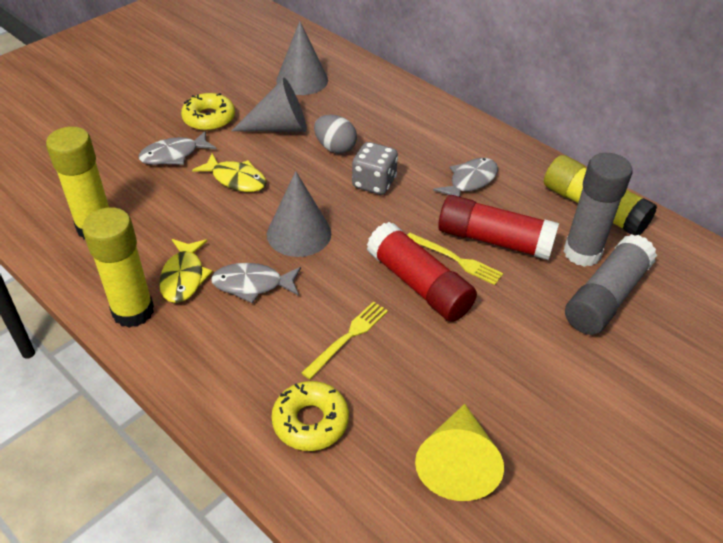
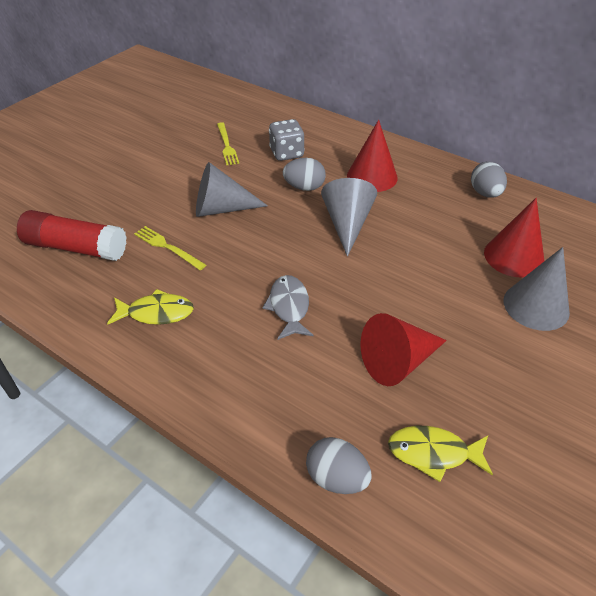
grey egg: [314,115,357,154] = 1 -> [283,158,326,191] [306,437,372,494] [471,162,507,198] = 3
grey fish: [139,131,216,165] [211,263,301,303] [433,158,498,197] = 3 -> [262,275,313,340] = 1
grey glue stick: [563,153,632,267] [565,234,657,335] = 2 -> none = 0
red cone: none = 0 -> [347,120,398,192] [361,313,447,386] [484,198,544,278] = 3
red glue stick: [367,222,477,322] [438,195,559,260] = 2 -> [17,210,127,261] = 1
yellow cone: [415,404,504,501] = 1 -> none = 0
yellow donut: [181,93,235,131] [271,381,349,451] = 2 -> none = 0
yellow glue stick: [46,126,109,239] [82,207,154,328] [544,155,657,236] = 3 -> none = 0

